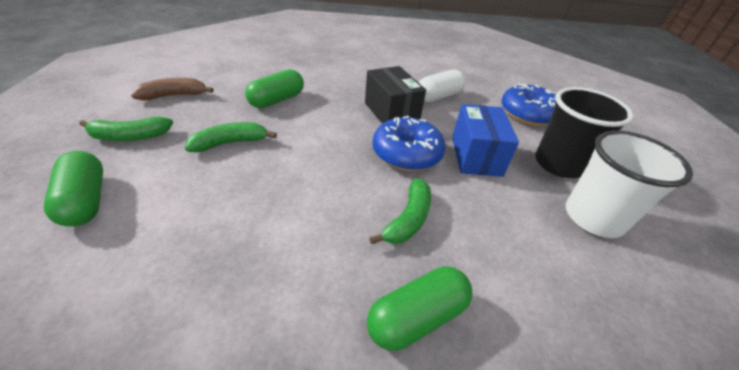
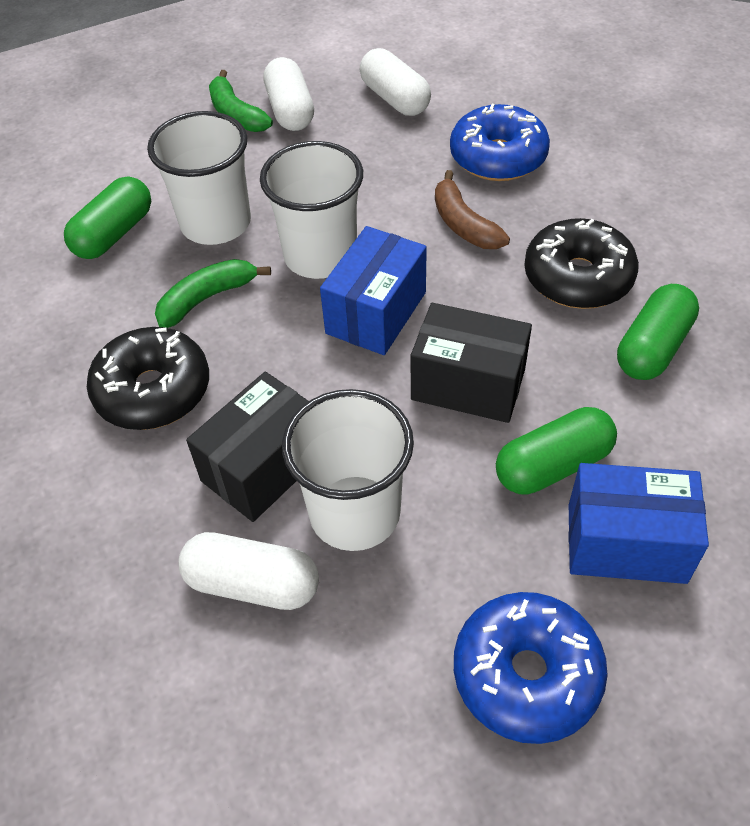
black box: [365,66,426,124] = 1 -> [186,372,309,522] [411,303,532,423] = 2
black cup: [535,87,634,178] = 1 -> none = 0
black donut: none = 0 -> [87,327,209,430] [524,218,639,309] = 2
blue box: [452,104,519,177] = 1 -> [320,226,427,355] [568,463,709,584] = 2
green banana: [79,117,173,141] [185,122,277,152] [369,178,431,245] = 3 -> [155,259,271,328] [209,70,273,132] = 2
white capsule: [418,69,466,102] = 1 -> [178,532,319,610] [263,57,314,131] [359,48,431,116] = 3
white cup: [565,130,693,238] = 1 -> [147,111,251,245] [260,141,363,279] [282,389,414,551] = 3

